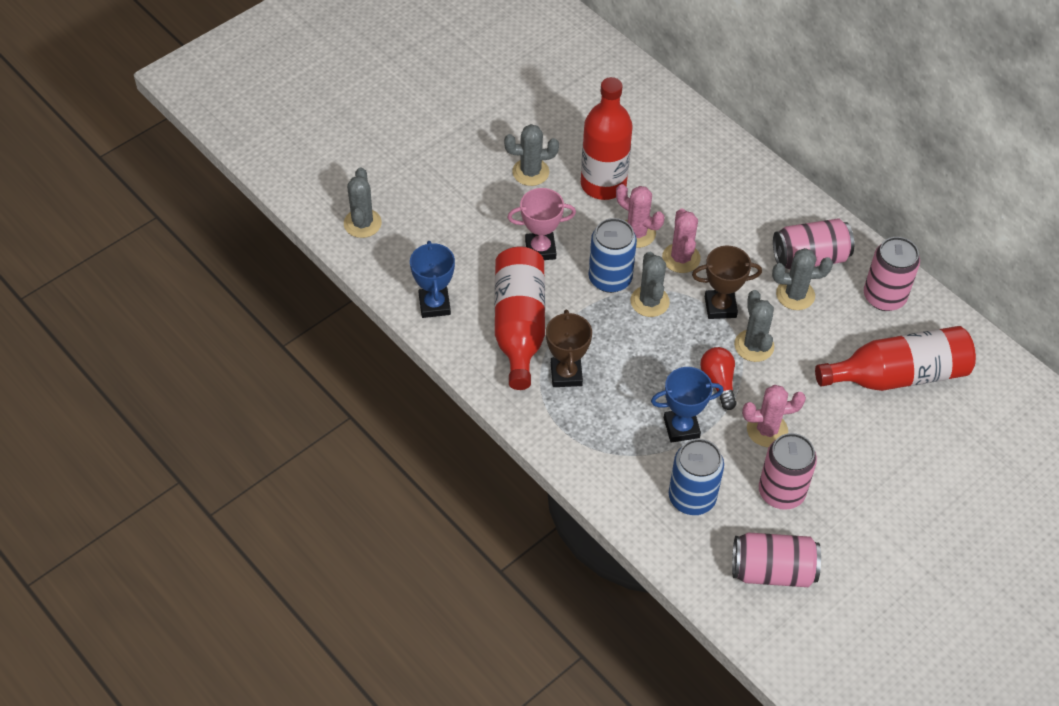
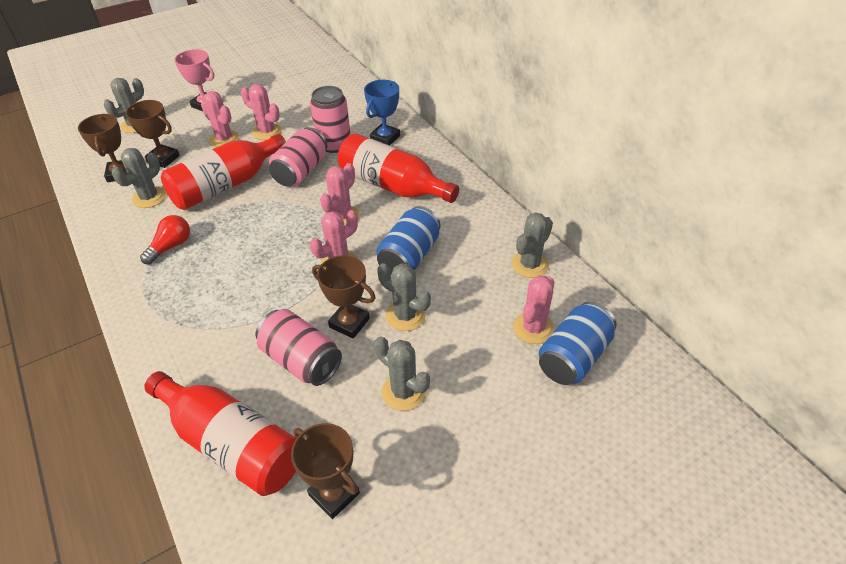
blue trophy: [410,241,455,318] [651,367,723,443] = 2 -> [364,80,400,146] = 1
brown trophy: [546,310,592,387] [692,246,762,319] = 2 -> [78,114,128,182] [125,100,180,168] [291,423,360,519] [312,255,375,339] = 4
pink cactus: [616,184,664,248] [662,209,701,273] [742,385,806,447] = 3 -> [201,91,239,147] [241,84,282,140] [310,210,358,264] [320,163,360,225] [513,275,555,344] = 5
pink can: [732,532,821,587] [759,433,817,510] [773,218,854,270] [864,237,920,311] = 4 -> [255,309,342,386] [269,127,327,186] [310,86,351,153] = 3

